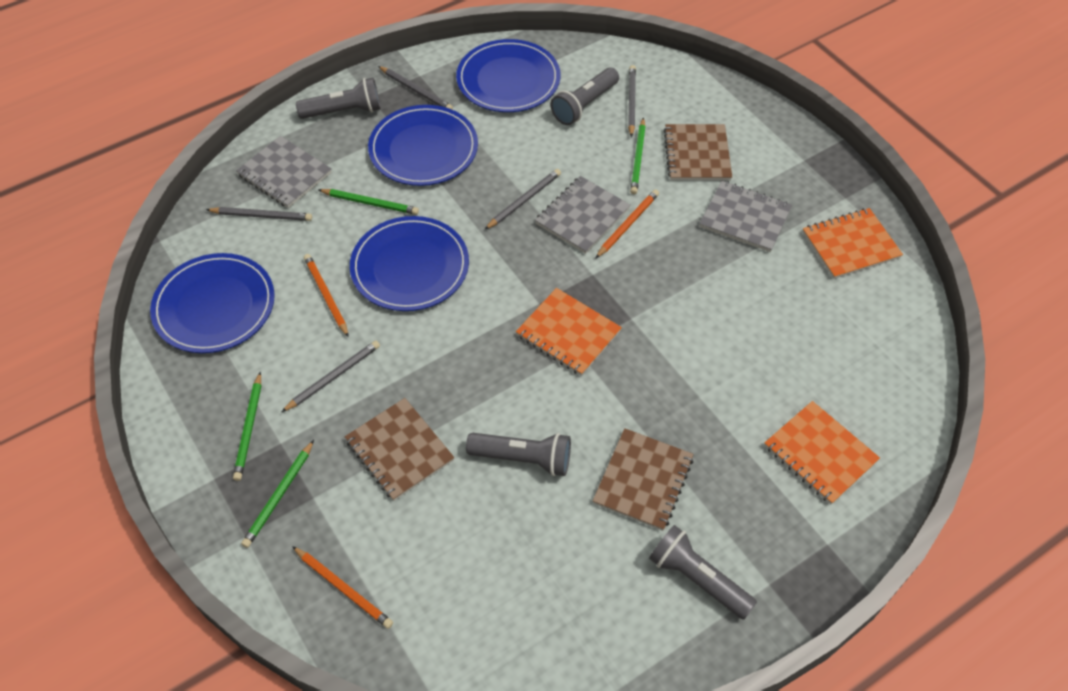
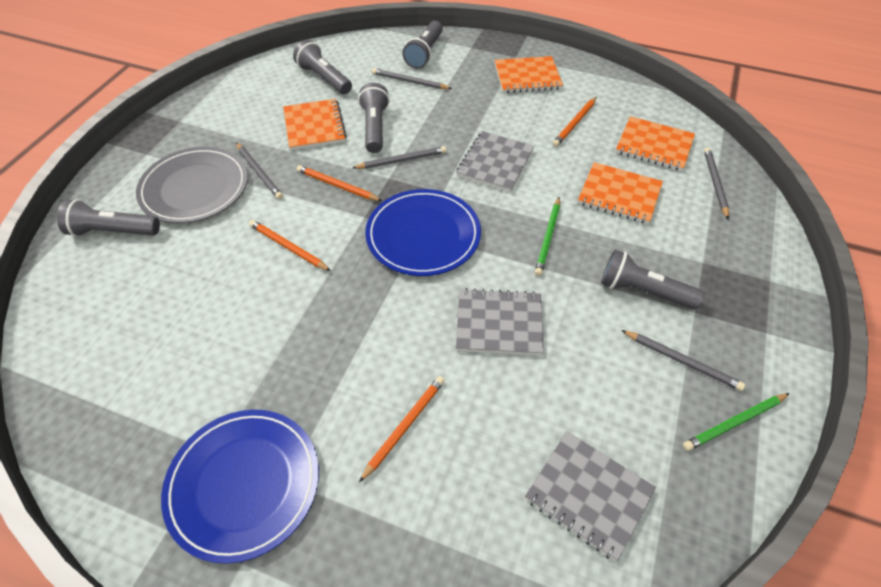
blue plate: [150,253,275,353] [350,216,469,311] [368,105,478,186] [456,39,561,112] = 4 -> [161,410,319,564] [365,189,481,276] = 2
brown notebook: [345,398,455,501] [593,428,694,531] [663,124,732,181] = 3 -> none = 0
green pencil: [233,372,261,481] [241,440,314,548] [318,189,419,215] [630,117,646,194] = 4 -> [535,198,560,276] [683,393,790,451] = 2
grey flashlight: [296,78,381,119] [466,433,571,476] [550,68,619,125] [649,525,757,619] = 4 -> [57,199,160,237] [293,40,352,94] [358,83,390,153] [402,21,443,69] [601,250,704,309] = 5
grey plate: none = 0 -> [136,147,248,223] = 1
orange notebook: [516,288,622,376] [764,401,880,504] [803,208,903,279] = 3 -> [283,99,347,150] [495,56,563,93] [578,162,663,224] [616,116,695,171] = 4
orange pencil: [292,546,393,629] [304,254,349,337] [595,189,659,259] = 3 -> [249,220,331,271] [297,165,382,201] [359,376,445,483] [553,97,597,147] = 4

